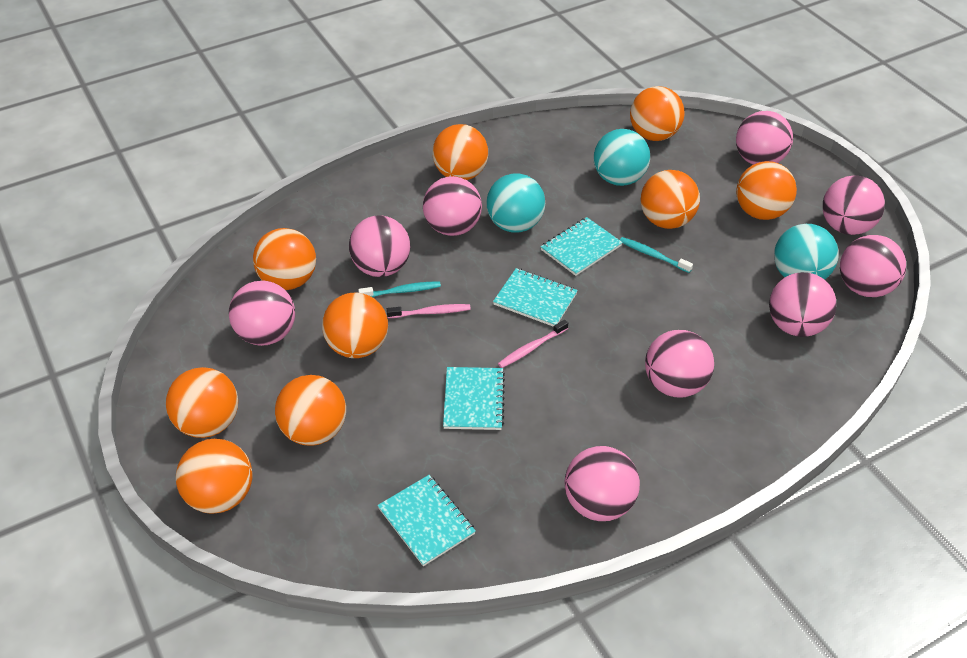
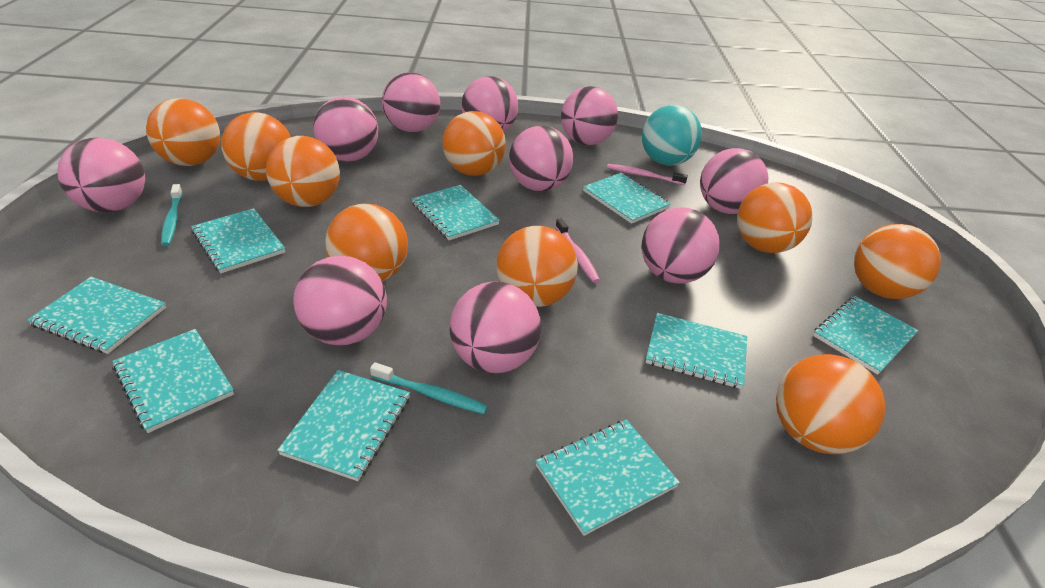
pink ball: [229,281,295,346] [349,215,410,277] [423,176,482,236] [565,446,640,521] [645,330,714,397] [736,111,793,165] [769,272,837,337] [823,176,885,235] [840,235,906,297] = 9 -> [57,138,145,212] [294,256,387,345] [313,97,378,161] [382,72,440,132] [450,282,541,373] [461,76,518,132] [509,126,573,191] [561,86,618,145] [642,207,720,284] [700,148,768,214] = 10
turquoise ball: [486,173,545,233] [594,129,650,186] [774,224,839,280] = 3 -> [642,105,702,166] = 1
turquoise notebook: [377,475,476,566] [443,367,505,430] [493,268,578,327] [540,217,623,276] = 4 -> [27,277,166,354] [112,329,234,433] [191,208,285,273] [277,370,410,481] [412,185,500,240] [536,420,680,536] [583,173,671,224] [646,313,747,389] [813,296,918,375] = 9

